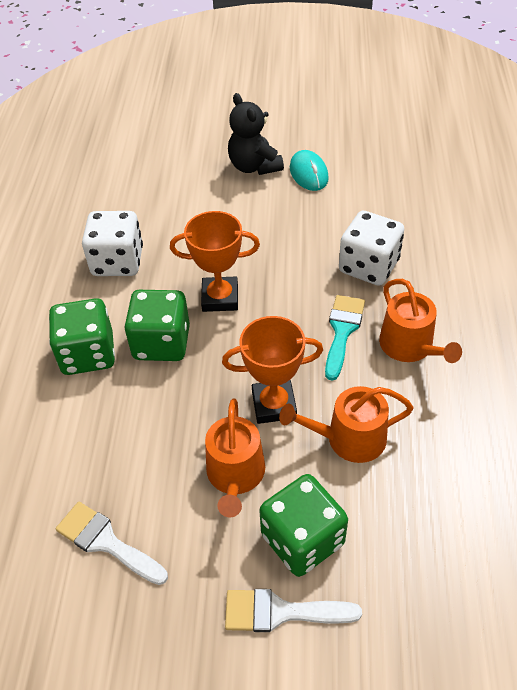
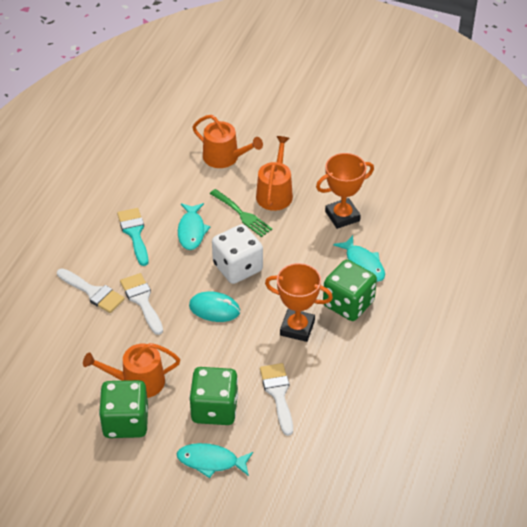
black teddy bear: [228,93,284,175] = 1 -> none = 0
green fork: none = 0 -> [210,189,272,237] = 1
turquoise fish: none = 0 -> [177,443,253,478] [178,203,211,250] [333,235,385,282] = 3
white brush: [56,502,168,585] [225,589,362,632] = 2 -> [57,268,125,313] [120,273,163,335] [260,363,293,436] = 3
white dice: [82,211,143,276] [339,211,404,286] = 2 -> [212,224,263,284] = 1

